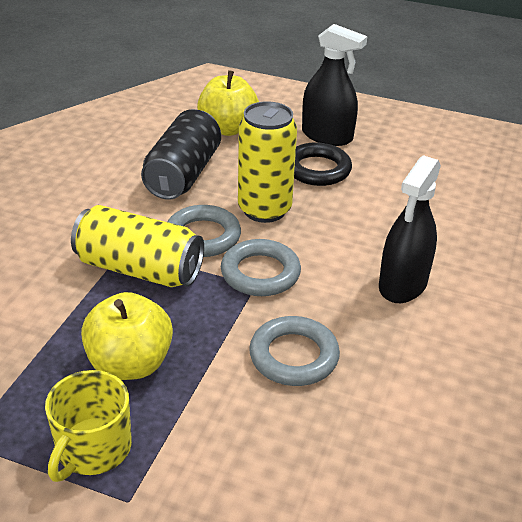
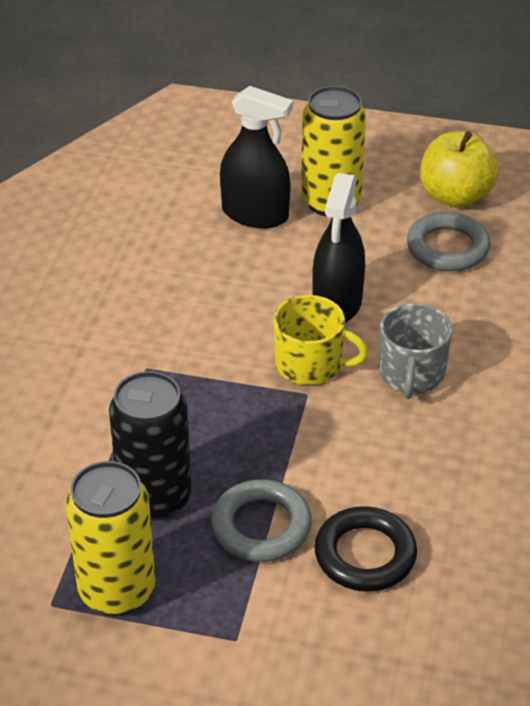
grey mug: none = 0 -> [379,303,452,399] = 1
grey ring: [167,205,241,257] [221,239,301,296] [249,316,340,386] = 3 -> [211,479,312,562] [407,212,491,271] = 2
yellow apple: [81,292,173,380] [197,70,259,136] = 2 -> [420,131,499,208] = 1

